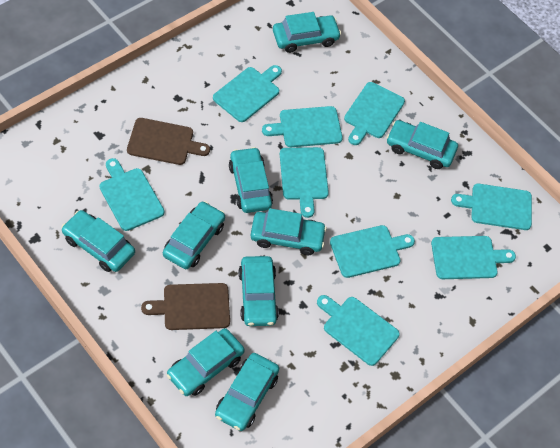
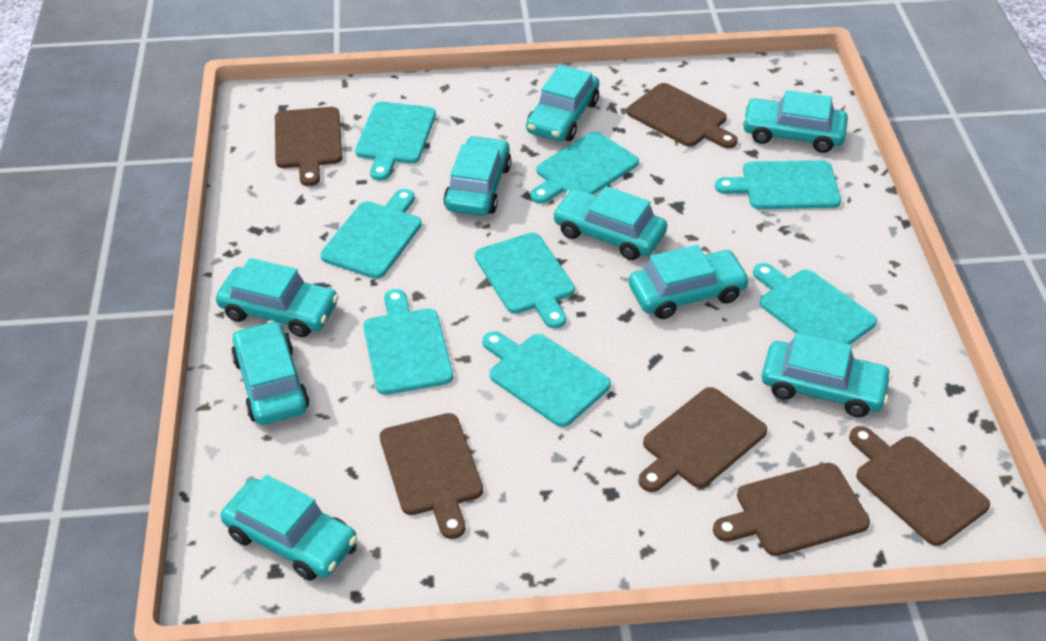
brown cutting board: [127,118,210,165] [141,283,230,330] = 2 -> [275,107,342,186] [380,413,483,539] [627,83,738,148] [638,387,767,492] [713,463,870,556] [849,426,990,546] = 6
turquoise cutting board: [100,158,164,231] [213,65,282,122] [262,106,343,147] [280,147,329,218] [317,295,400,366] [330,225,415,278] [344,82,405,145] [431,236,516,279] [451,184,532,230] = 9 -> [320,189,422,279] [355,102,436,181] [363,289,453,395] [475,233,575,329] [482,331,611,427] [530,132,639,204] [715,160,841,209] [753,263,877,344] = 8

